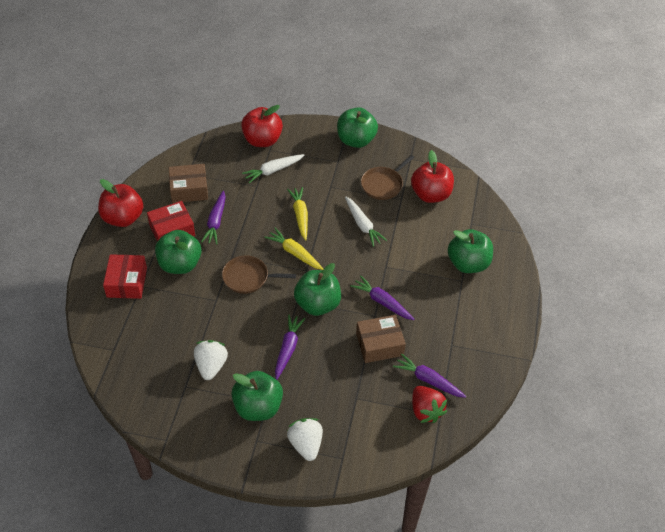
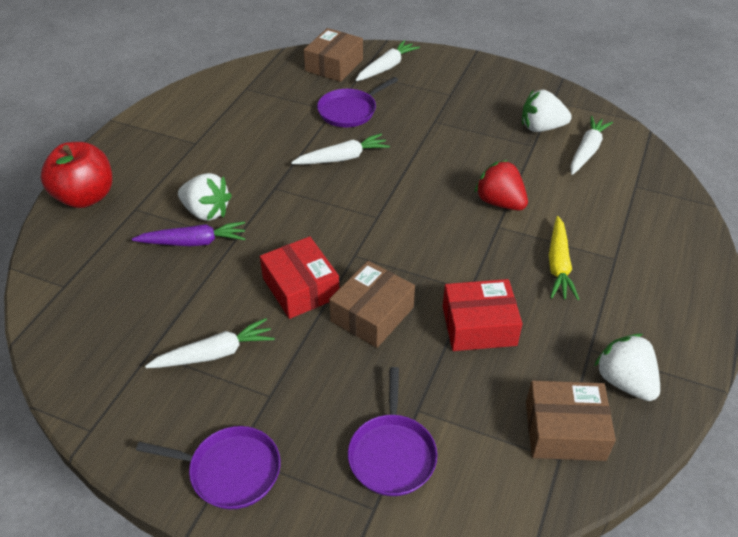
brown box: [169,164,208,203] [356,315,406,363] = 2 -> [304,28,363,82] [329,261,415,348] [526,381,616,461] = 3
brown pan: [222,256,296,294] [361,155,414,200] = 2 -> none = 0
green apple: [155,230,202,274] [231,371,283,421] [294,263,341,316] [337,107,378,148] [448,229,493,273] = 5 -> none = 0
purple carrot: [201,191,225,244] [275,315,306,380] [350,275,414,320] [393,354,466,398] = 4 -> [132,221,246,246] = 1
purple pan: none = 0 -> [136,426,280,509] [317,77,398,127] [348,367,437,496] = 3
red apple: [98,179,144,227] [241,105,283,147] [411,150,454,203] = 3 -> [40,142,112,208] = 1
white carrot: [242,154,304,183] [345,196,387,247] = 2 -> [145,318,275,368] [291,134,390,164] [355,40,420,81] [570,116,613,175] = 4
white strawberry: [194,340,228,380] [287,418,323,461] = 2 -> [178,173,232,221] [522,90,572,132] [594,334,660,401] = 3
yellow carrot: [264,228,323,270] [287,187,308,240] = 2 -> [549,216,580,300] = 1

